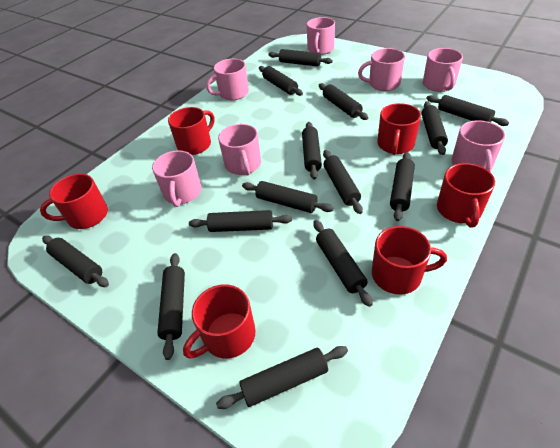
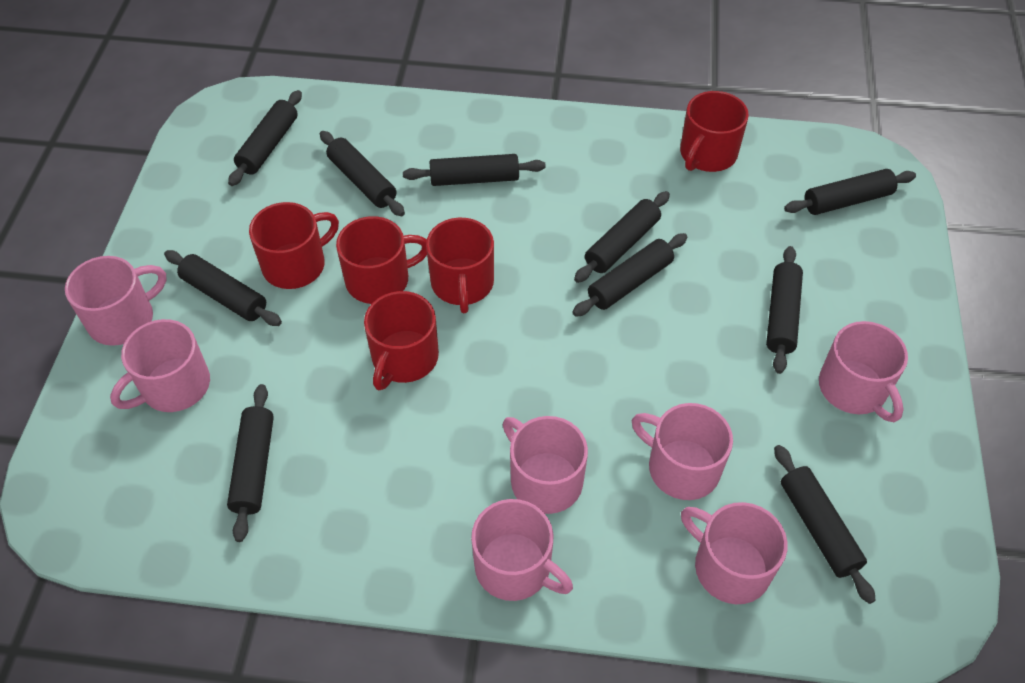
black rolling pin: [42,236,109,287] [157,253,185,360] [189,210,292,232] [216,346,348,409] [242,181,334,213] [259,66,303,96] [268,49,333,67] [302,122,322,179] [314,220,373,307] [319,83,368,120] [323,150,363,214] [390,152,415,221] [421,101,448,155] [426,95,509,126] = 14 -> [164,250,282,326] [227,384,274,542] [228,90,302,186] [320,131,405,216] [403,154,546,186] [572,233,687,317] [574,191,670,283] [766,246,803,374] [774,445,876,604] [784,169,916,215] = 10
red mug: [40,174,108,229] [168,107,214,155] [183,284,256,359] [372,226,447,295] [377,103,421,155] [437,163,495,228] = 6 -> [249,202,339,289] [336,216,427,304] [364,291,439,390] [426,218,494,313] [680,91,749,172] = 5

